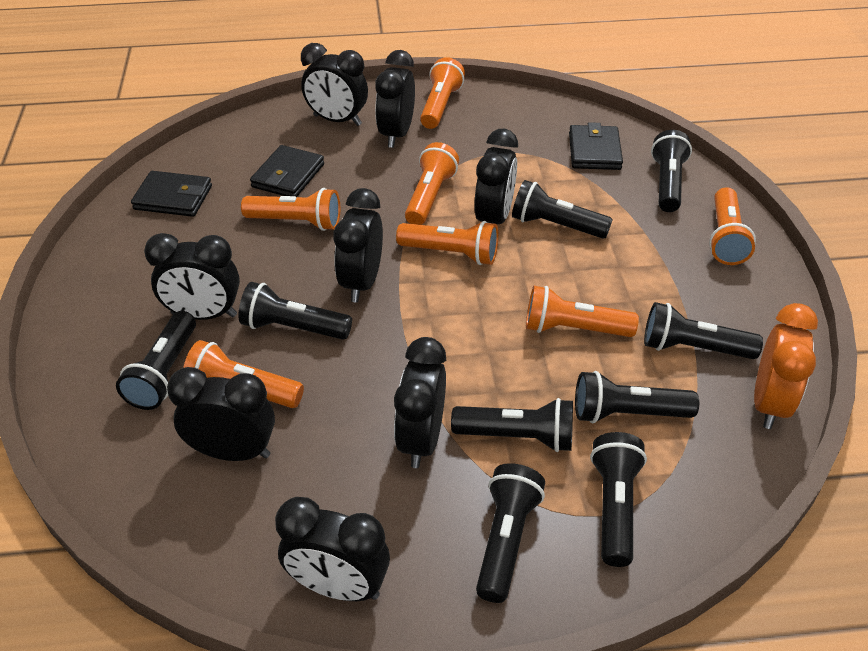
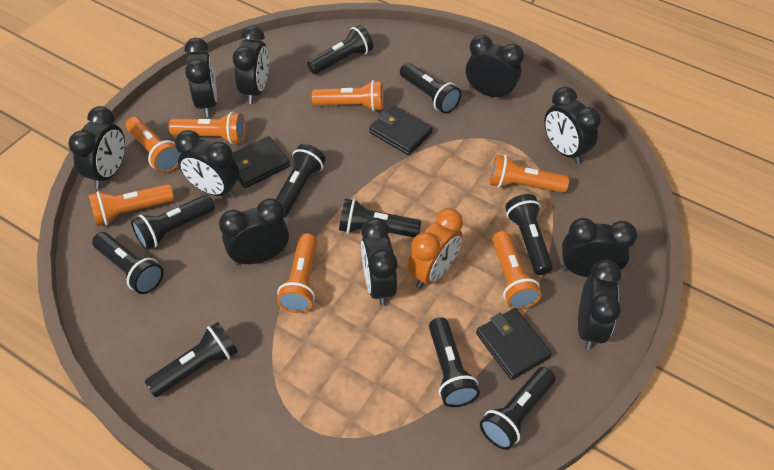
black clock: [144,233,240,320] [167,367,275,461] [275,497,390,601] [301,43,368,126] [333,188,383,302] [375,50,415,148] [394,337,446,468] [474,129,518,224] = 8 -> [68,106,125,189] [175,130,239,198] [185,38,217,117] [219,198,289,265] [233,26,269,104] [361,218,398,306] [466,35,524,100] [544,87,601,164] [562,218,637,277] [578,260,621,350] = 10
black flashlight: [116,311,196,410] [238,282,352,340] [451,398,573,452] [476,463,545,603] [512,180,613,239] [575,371,699,423] [590,432,647,567] [644,302,763,359] [651,130,692,212] = 9 -> [92,232,164,294] [131,195,215,250] [145,322,238,397] [276,144,326,218] [307,25,373,74] [339,198,421,238] [400,63,461,114] [429,317,480,407] [480,367,556,450] [505,194,553,275] = 10

